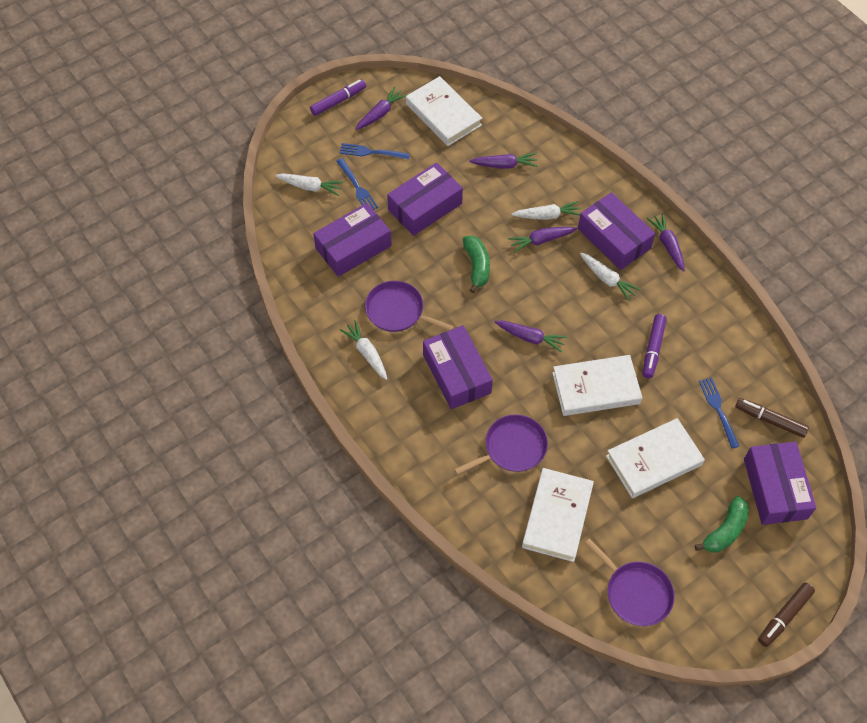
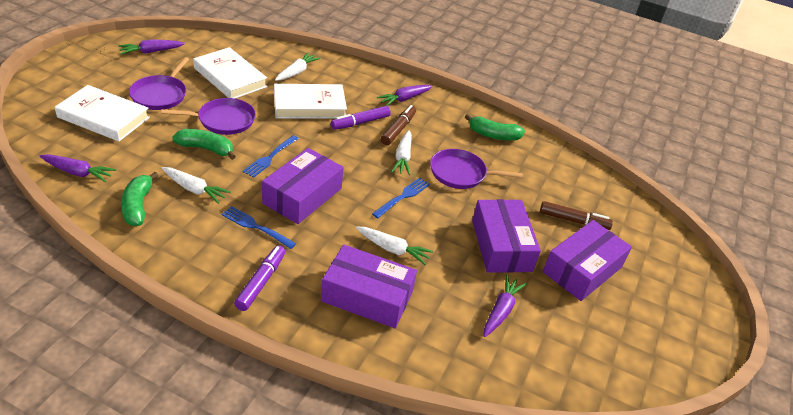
green banana: [463,236,490,293] [695,496,749,553] = 2 -> [121,172,158,226] [172,129,236,160] [465,114,525,140] = 3
purple box: [313,203,392,277] [387,163,463,236] [423,325,493,409] [578,192,655,270] [744,442,816,525] = 5 -> [262,148,344,224] [321,245,417,328] [472,199,541,273] [543,220,632,301] = 4
purple carrot: [355,87,407,130] [469,153,538,169] [495,321,567,353] [508,227,577,253] [646,213,685,271] = 5 -> [40,154,116,182] [118,40,185,55] [377,85,433,106] [484,275,527,337] = 4
white book: [406,76,482,146] [522,468,594,562] [552,355,643,416] [606,418,705,498] = 4 -> [55,85,150,141] [193,47,267,99] [274,84,347,119] = 3

